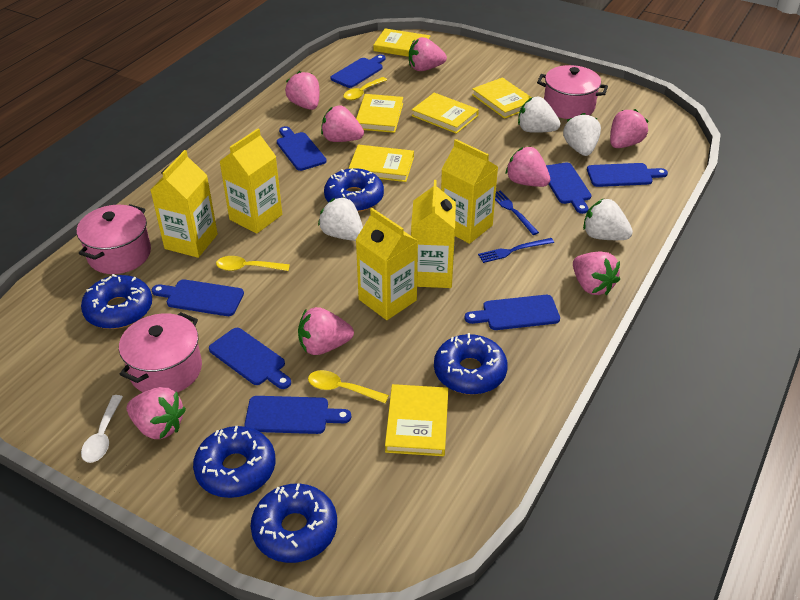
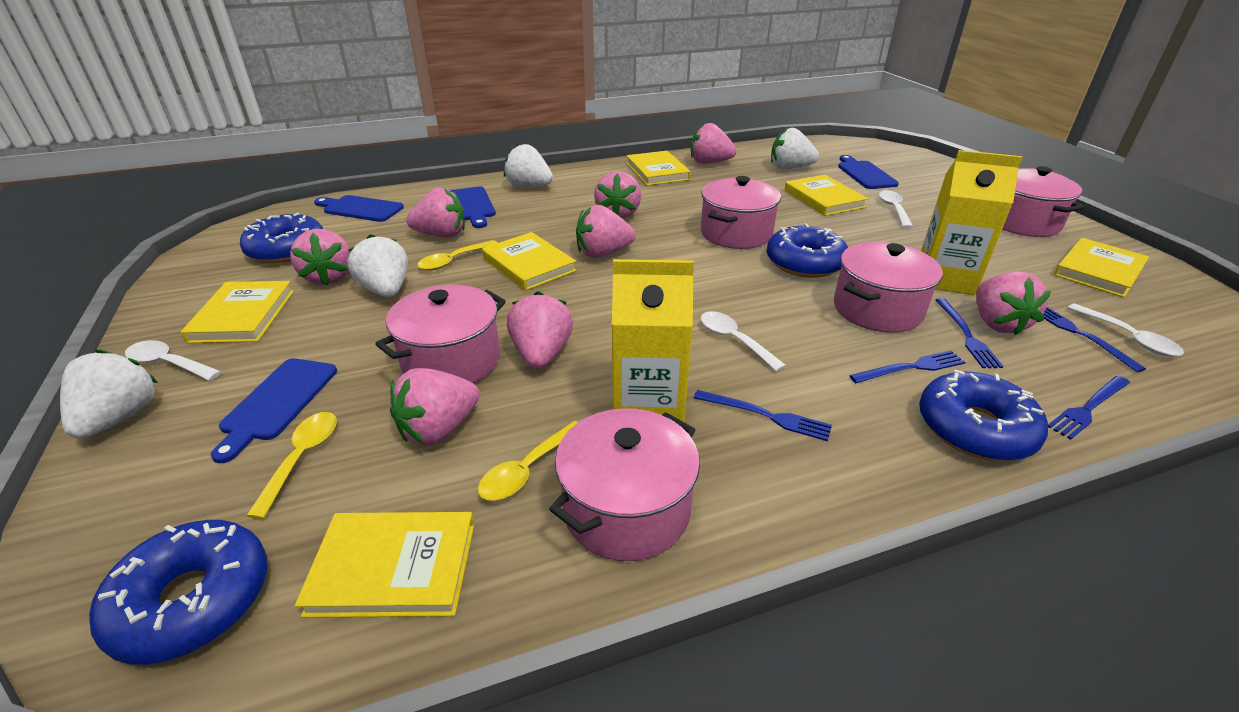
blue cutting board: [152,279,244,316] [209,328,291,389] [244,396,351,434] [277,126,327,171] [330,54,386,88] [465,295,560,330] [546,162,592,214] [587,163,668,187] = 8 -> [211,358,337,463] [314,195,404,222] [450,186,496,228] [838,155,899,189] = 4
blue donut: [81,274,152,329] [193,426,276,498] [251,483,337,563] [324,168,384,212] [434,333,508,395] = 5 -> [89,520,267,665] [240,213,323,263] [767,224,848,278] [919,370,1048,461] = 4
blue fork: [478,238,554,263] [495,190,539,235] = 2 -> [694,390,832,441] [849,351,965,383] [935,298,1004,368] [1044,307,1146,372] [1048,376,1130,440] = 5
pink pot: [77,204,151,274] [119,312,202,393] [537,65,608,119] = 3 -> [376,285,506,383] [549,408,700,561] [701,176,781,249] [834,242,943,333] [1002,166,1085,237] = 5
white spoon: [81,395,123,463] = 1 -> [125,340,221,381] [700,311,786,371] [879,190,913,228] [1067,304,1184,357] = 4
yellow carton: [151,150,218,258] [219,128,282,234] [356,208,418,320] [411,180,456,288] [441,139,498,244] = 5 -> [612,259,694,422] [921,150,1023,295] = 2

